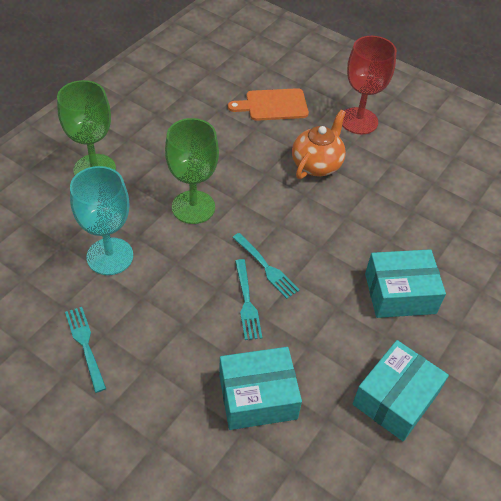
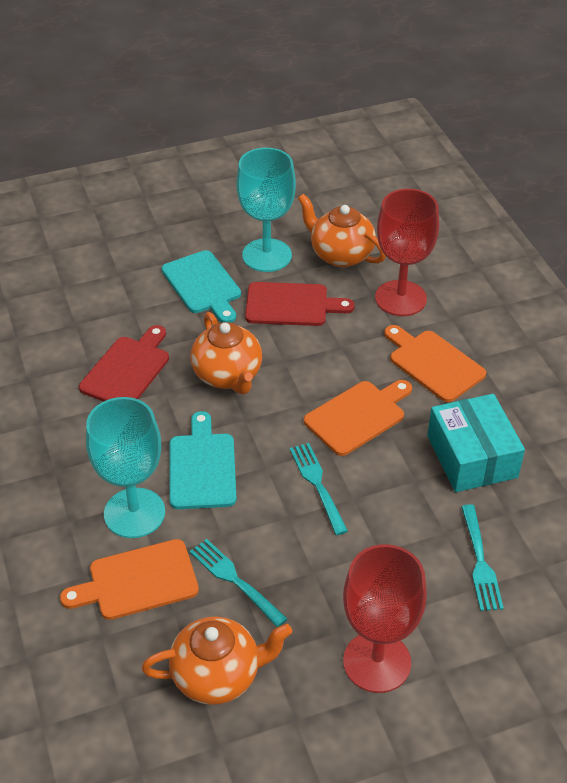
green goblet: [57,80,116,175] [165,118,219,224] = 2 -> none = 0
orange cutting board: [228,88,309,121] = 1 -> [60,539,199,620] [304,380,412,456] [384,325,486,402] = 3
orange teapot: [292,110,346,179] = 1 -> [142,617,292,705] [191,312,262,394] [298,193,386,267] = 3
red cutting board: none = 0 -> [79,325,169,402] [245,282,355,326] = 2
red goblet: [342,36,397,134] = 1 -> [343,544,427,693] [375,189,439,316] = 2
turquoise box: [219,347,302,430] [353,340,449,441] [365,249,446,318] = 3 -> [427,394,525,492] = 1
turquoise cutting board: none = 0 -> [162,250,241,323] [170,411,237,509] = 2
turquoise goblet: [70,166,133,275] = 1 -> [86,397,165,538] [236,148,296,272] = 2

